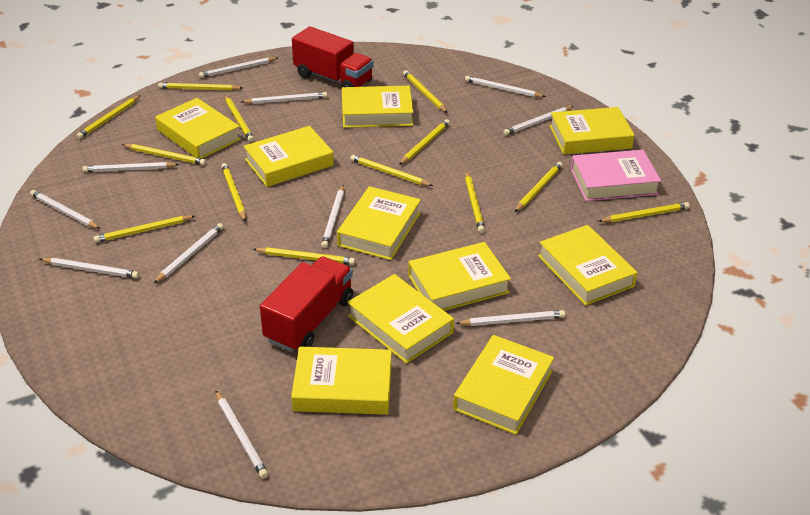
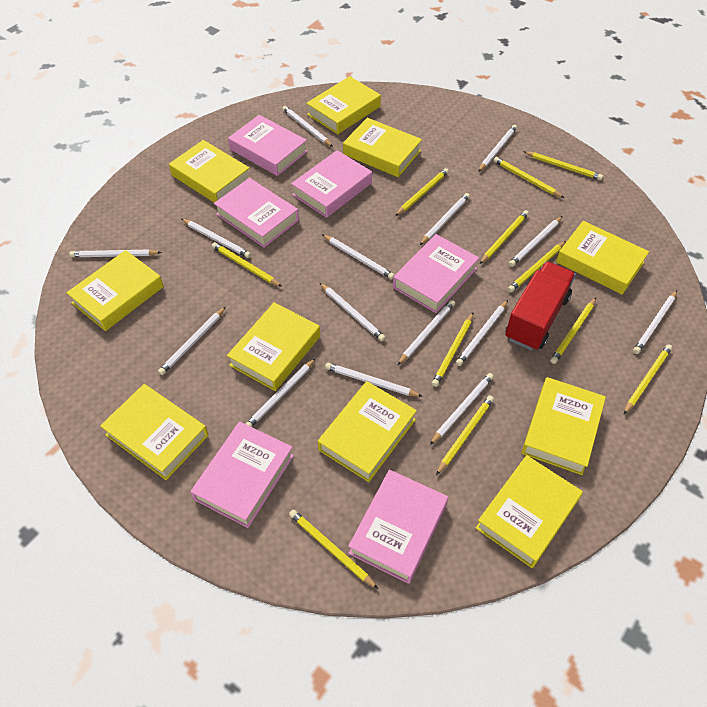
pink book: [571,150,661,201] = 1 -> [191,422,294,528] [214,178,299,247] [228,115,308,176] [291,150,372,218] [348,470,448,584] [393,234,479,313] = 6
red truck: [260,256,353,352] [292,26,374,88] = 2 -> [505,262,576,351] = 1
white pencil: [30,190,100,229] [40,258,139,279] [82,162,179,172] [153,223,224,284] [199,57,278,78] [215,390,268,479] [241,92,327,104] [321,185,344,248] [455,310,565,326] [465,76,546,97] [503,106,574,135] = 11 -> [69,250,162,257] [158,307,226,375] [182,219,251,258] [245,358,316,427] [282,106,333,147] [320,283,386,341] [323,235,394,279] [325,363,423,397] [398,300,455,365] [420,193,470,245] [430,373,494,445] [456,300,508,366] [478,125,517,172] [509,216,562,267] [633,290,677,354] = 15
yellow pencil: [76,95,141,139] [93,215,195,243] [122,144,206,165] [158,82,242,91] [221,163,246,222] [225,95,254,142] [253,247,355,265] [350,155,433,186] [399,119,450,165] [403,70,448,113] [465,171,485,233] [515,162,563,212] [598,202,690,222] = 13 -> [212,242,282,287] [289,509,378,589] [395,168,449,216] [432,313,473,387] [436,395,494,475] [480,210,529,264] [494,157,564,198] [508,241,566,292] [523,151,603,180] [550,298,596,364] [624,344,672,414] = 11

